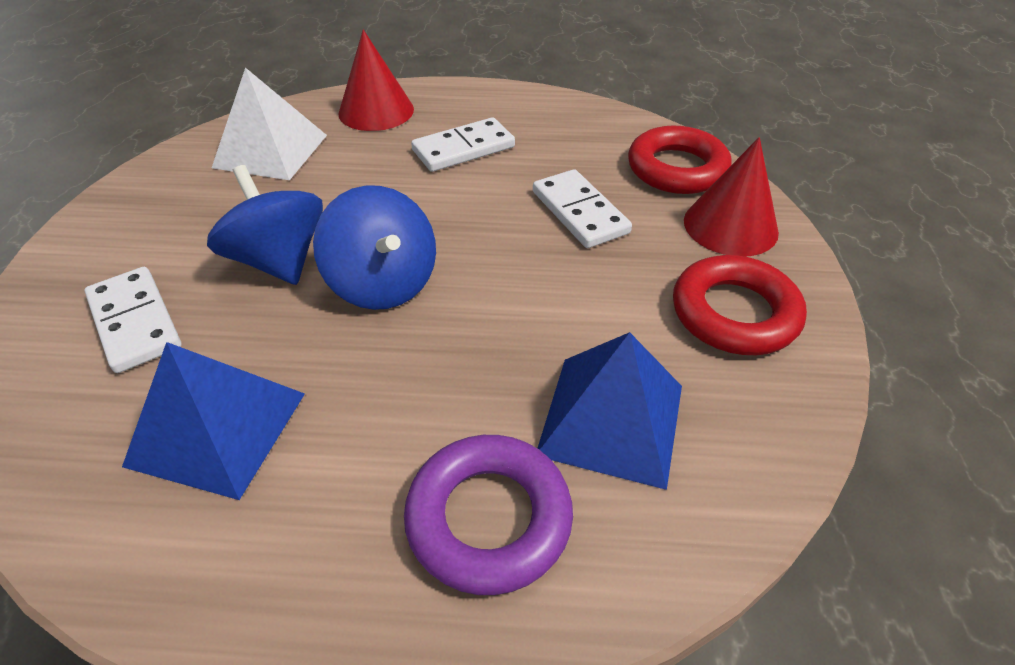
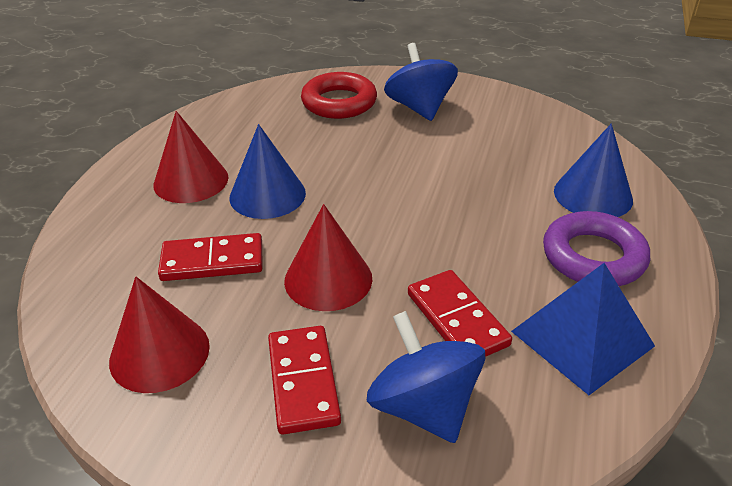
blue cone: none = 0 -> [229,124,306,219] [554,124,633,217] = 2
blue pyramid: [122,342,305,500] [537,332,682,490] = 2 -> [511,263,655,395] = 1
red cone: [338,30,414,131] [684,137,779,257] = 2 -> [109,277,210,393] [153,111,228,203] [284,204,372,311] = 3
red domino: none = 0 -> [158,233,263,281] [268,326,341,435] [408,270,512,357] = 3
red ring: [628,126,732,194] [673,255,807,355] = 2 -> [301,72,377,119] = 1
white domino: [84,267,182,373] [411,117,515,172] [533,169,632,248] = 3 -> none = 0
white pyramid: [212,68,327,180] = 1 -> none = 0

